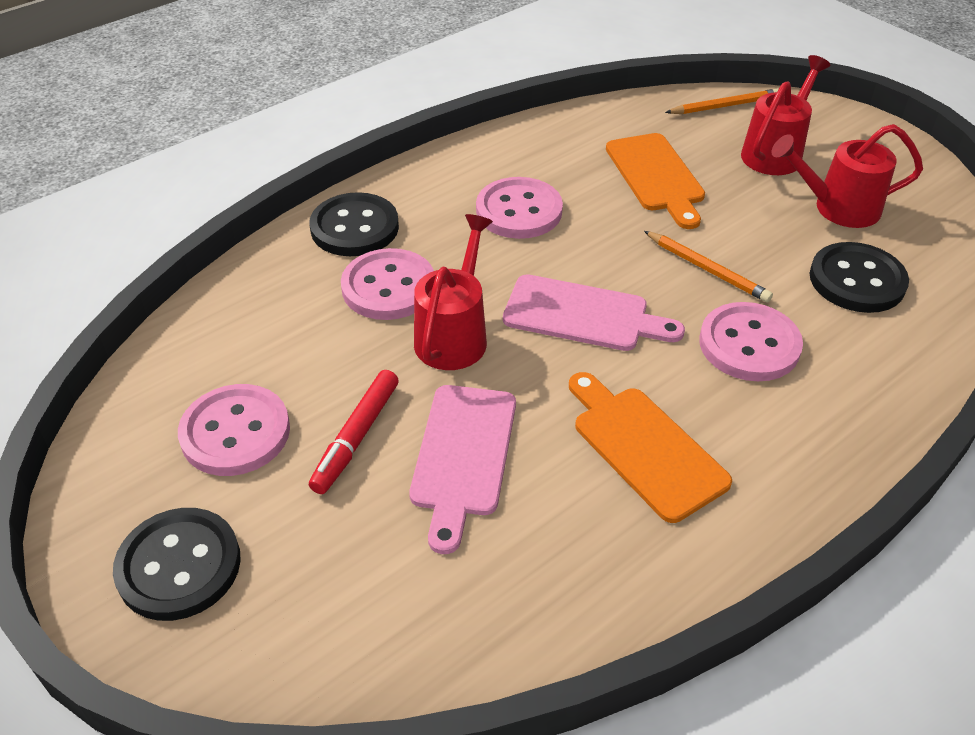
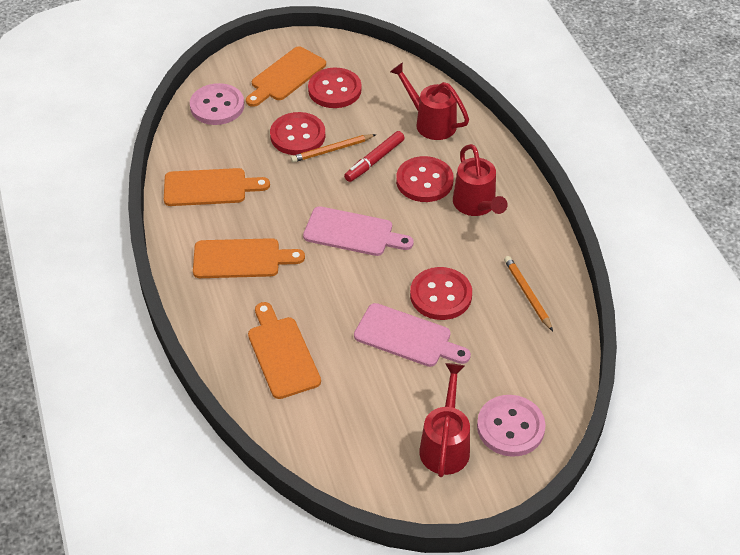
black button: [113,508,241,621] [309,192,399,256] [810,242,909,313] = 3 -> none = 0
orange cutting board: [569,372,732,523] [606,133,705,229] = 2 -> [164,168,270,206] [193,238,305,278] [246,46,326,107] [248,302,321,399] = 4
pink button: [178,384,290,476] [341,248,434,320] [476,177,563,239] [699,302,803,381] = 4 -> [190,83,244,125] [477,395,546,457] = 2
red button: none = 0 -> [270,112,325,155] [308,68,362,108] [396,156,454,202] [410,267,472,320] = 4

